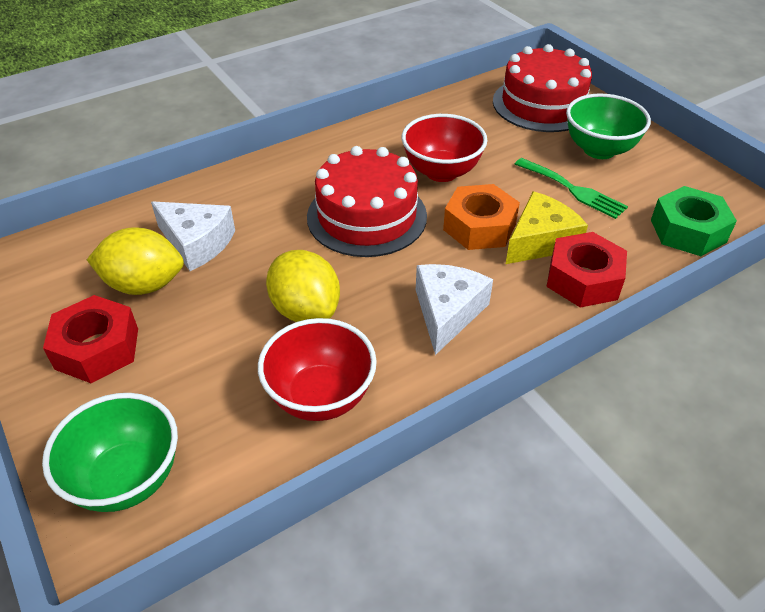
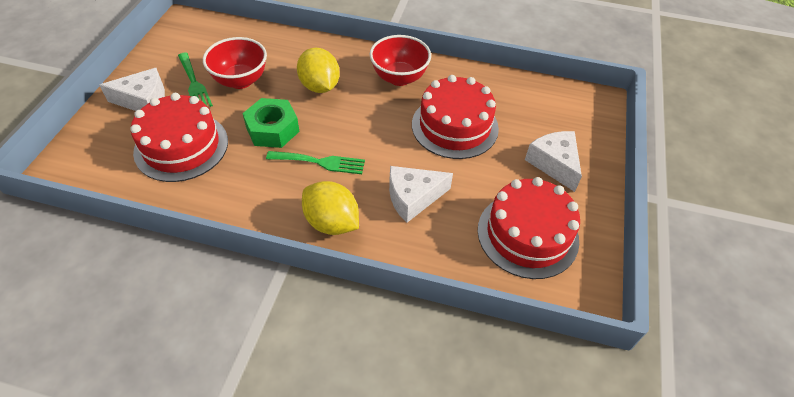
green bowl: [42,393,178,512] [566,94,651,159] = 2 -> none = 0
green fork: [515,158,628,219] = 1 -> [178,52,213,107] [266,151,365,174] = 2
orange nut: [443,184,520,250] = 1 -> none = 0
red cake: [307,146,427,257] [493,44,592,132] = 2 -> [130,93,228,182] [412,75,499,159] [478,177,580,279] = 3
red nut: [43,295,138,383] [547,232,627,308] = 2 -> none = 0
white cheese: [151,201,235,271] [416,264,493,355] = 2 -> [99,68,165,111] [389,166,453,223] [525,131,582,192] = 3
yellow cheese: [506,191,588,264] = 1 -> none = 0

